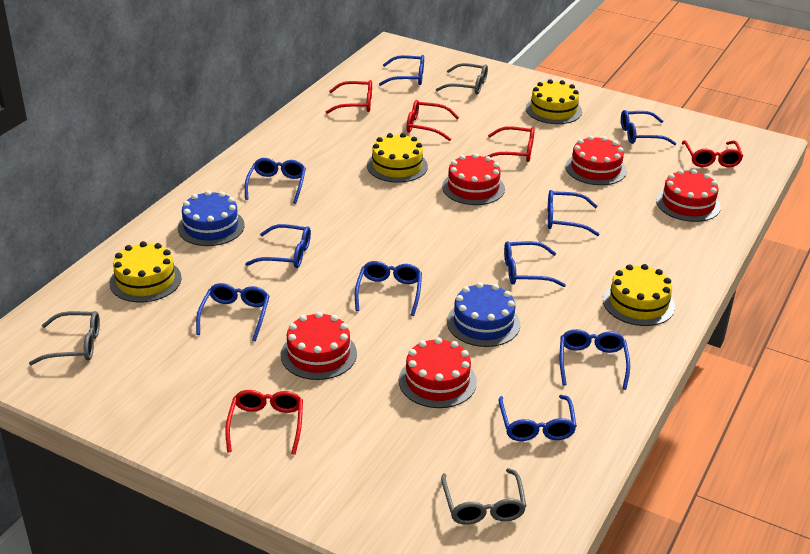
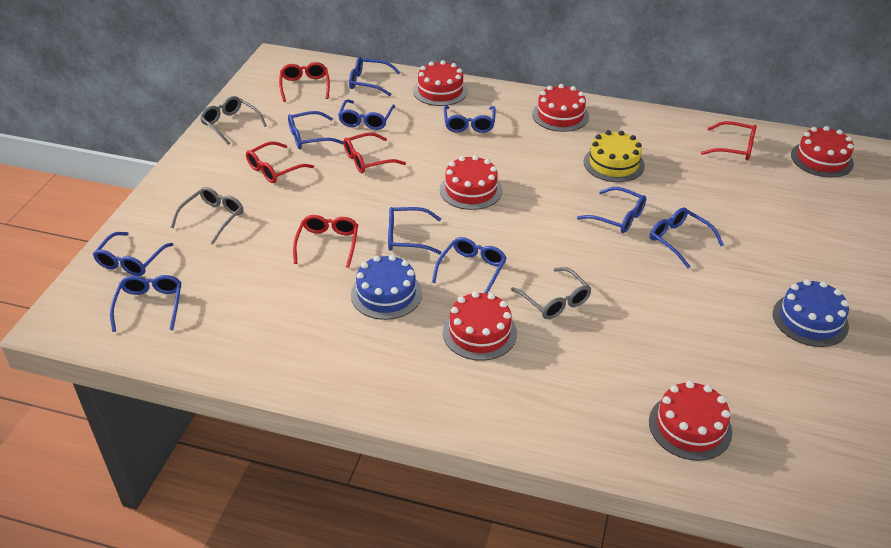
red cake: [281,312,357,380] [399,337,477,408] [442,153,505,205] [565,136,627,185] [656,169,721,222] = 5 -> [413,60,468,106] [440,155,502,210] [443,291,517,361] [532,84,589,132] [649,381,732,461] [791,126,854,178] = 6
yellow cake: [109,241,182,302] [367,133,428,183] [526,79,582,124] [603,264,675,326] = 4 -> [584,130,645,182] = 1

